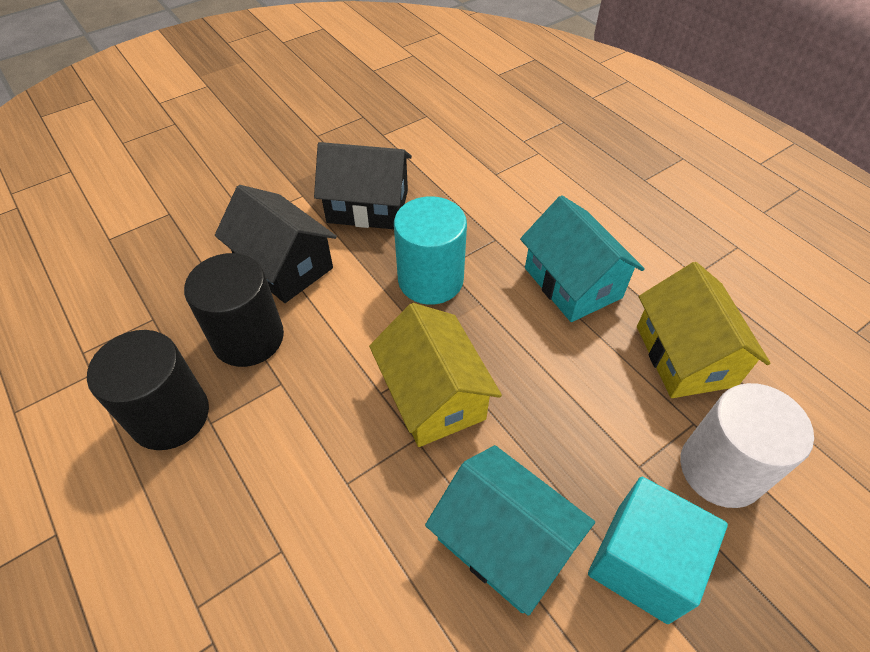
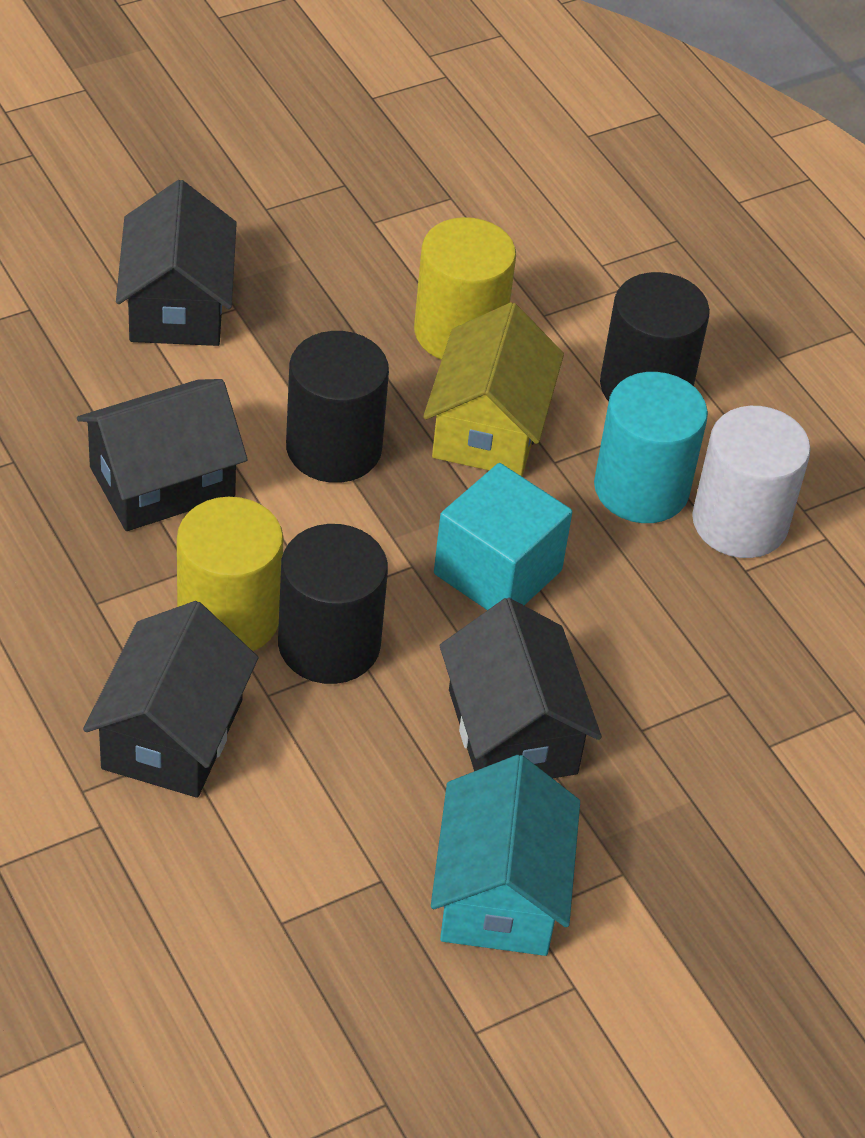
black cylinder: [87,330,209,450] [184,253,284,367] = 2 -> [278,524,388,684] [286,331,389,483] [600,272,710,401] = 3
black house: [215,185,337,303] [314,142,412,229] = 2 -> [77,379,248,531] [83,601,259,798] [116,180,237,346] [439,598,602,778] = 4
turquoise house: [425,445,595,616] [520,195,645,322] = 2 -> [431,755,580,956] = 1
yellow cylinder: none = 0 -> [177,497,284,651] [414,217,516,360] = 2
yellow house: [369,303,502,447] [637,262,771,398] = 2 -> [423,302,564,476] = 1

